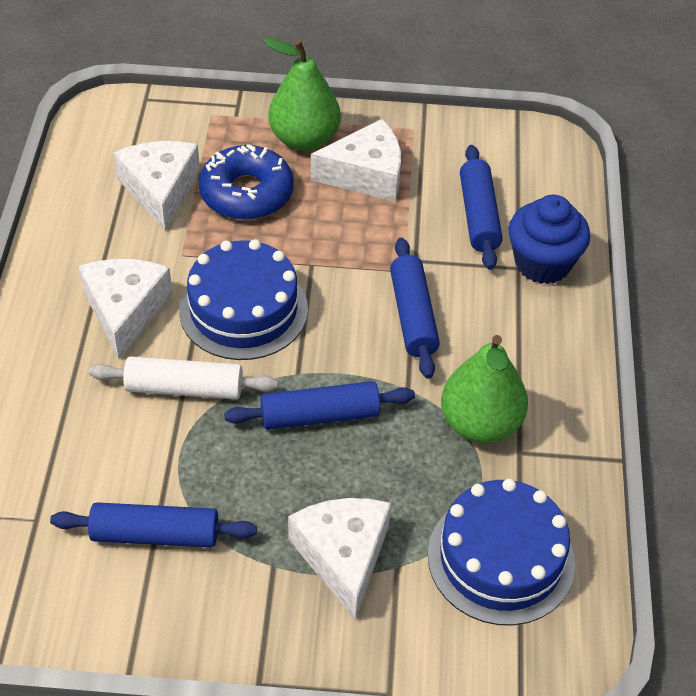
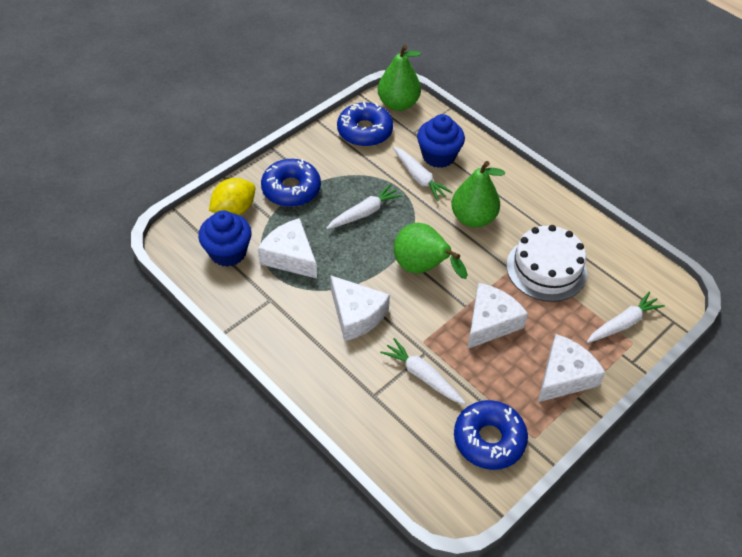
blue cake: [179,239,308,360] [428,479,575,626] = 2 -> none = 0
blue cupcake: [508,195,590,284] = 1 -> [198,210,252,267] [417,114,465,168] = 2
blue donut: [199,144,294,220] = 1 -> [261,159,321,207] [337,102,393,147] [454,400,528,470] = 3
blue rolling pin: [50,502,257,547] [224,381,415,430] [390,238,440,379] [460,145,503,270] = 4 -> none = 0
green pear: [263,38,341,151] [441,335,528,443] = 2 -> [378,45,421,111] [394,223,468,279] [451,161,505,227] = 3
white cake: none = 0 -> [506,225,587,302] = 1
white carrot: none = 0 -> [326,184,403,229] [380,338,466,404] [393,146,453,201] [587,291,665,343] = 4
white rolling pin: [89,356,278,399] = 1 -> none = 0
yellow lemon: none = 0 -> [209,178,255,215] = 1

